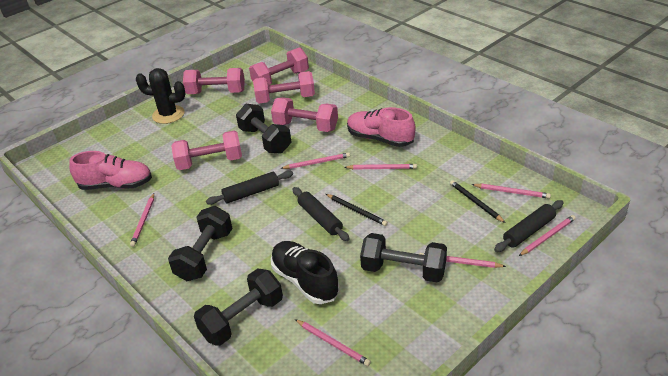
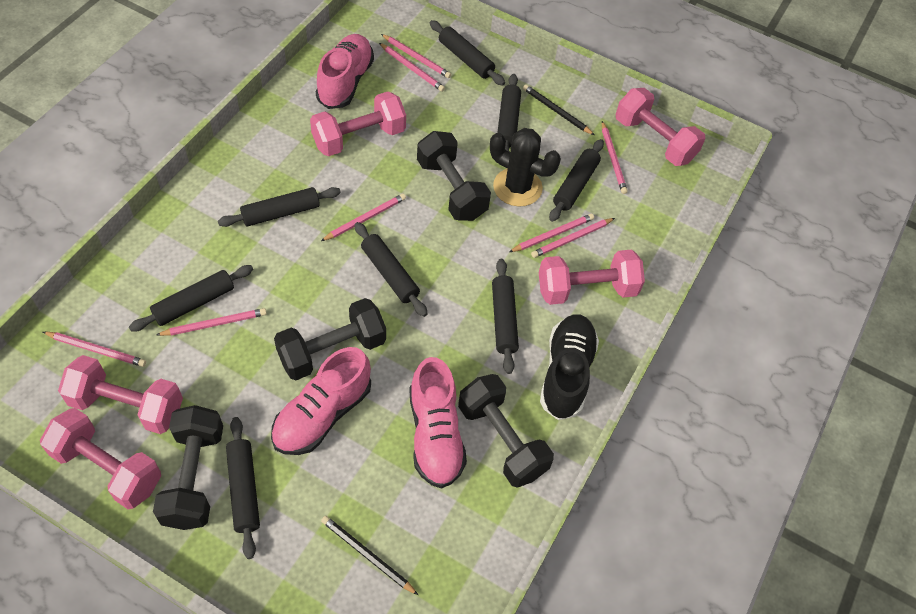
black rolling pin: [206,171,293,205] [292,187,349,241] [494,200,564,252] = 3 -> [129,265,253,332] [218,187,341,227] [226,417,260,559] [355,222,428,317] [430,20,505,86] [492,259,519,374] [497,74,521,152] [549,139,604,222] = 8
pink pencil: [130,193,154,247] [280,153,350,169] [295,319,371,366] [344,164,417,169] [420,253,506,268] [471,184,551,198] [519,215,576,256] = 7 -> [43,332,146,367] [156,308,267,336] [321,194,406,241] [379,43,445,92] [381,34,451,78] [509,214,594,252] [531,218,615,258] [602,121,628,194] = 8
pink shoe: [69,151,152,190] [347,107,415,147] = 2 -> [271,347,371,455] [316,34,374,109] [409,357,467,489] = 3

